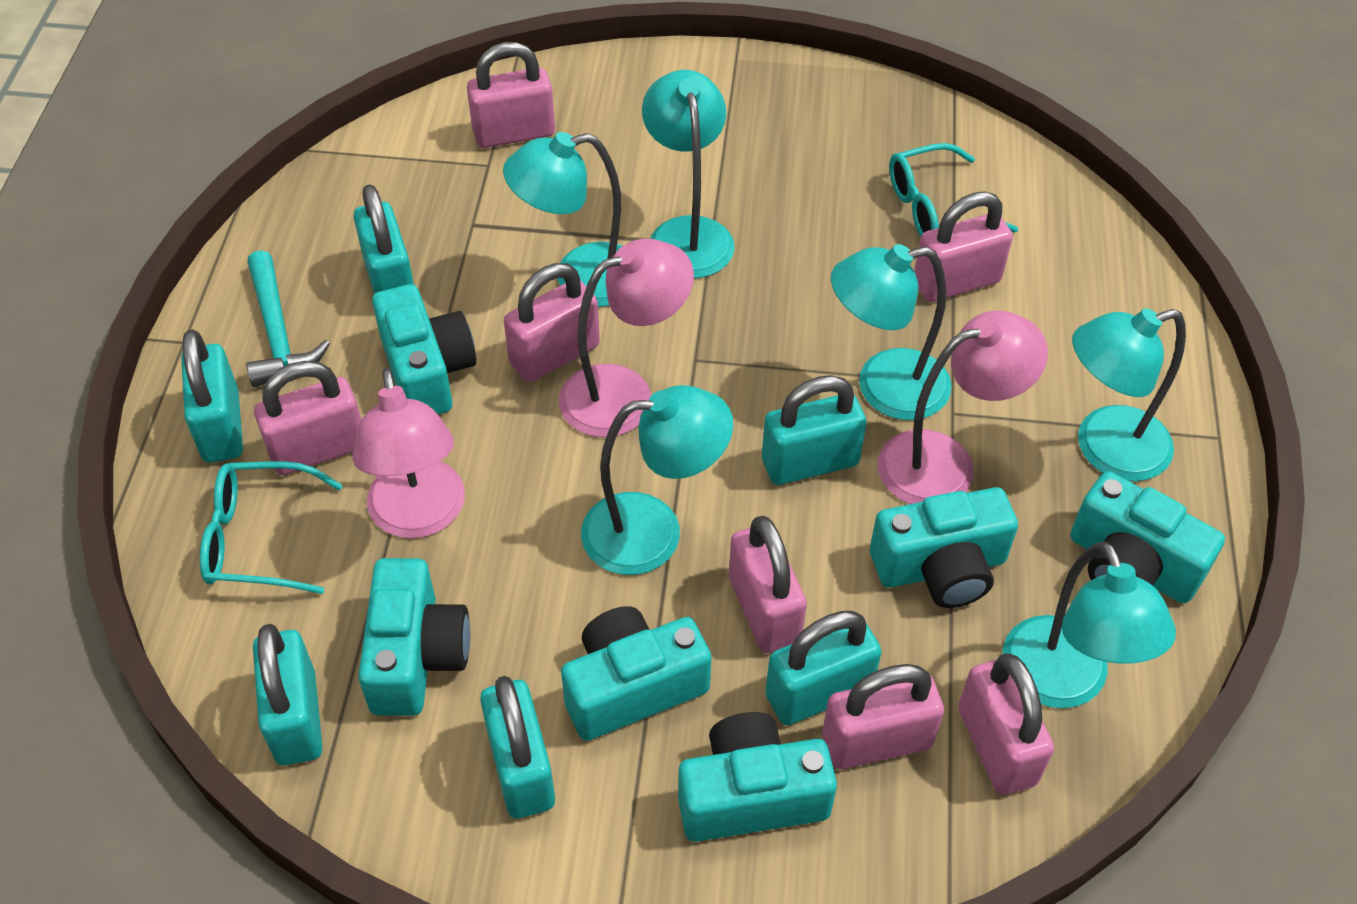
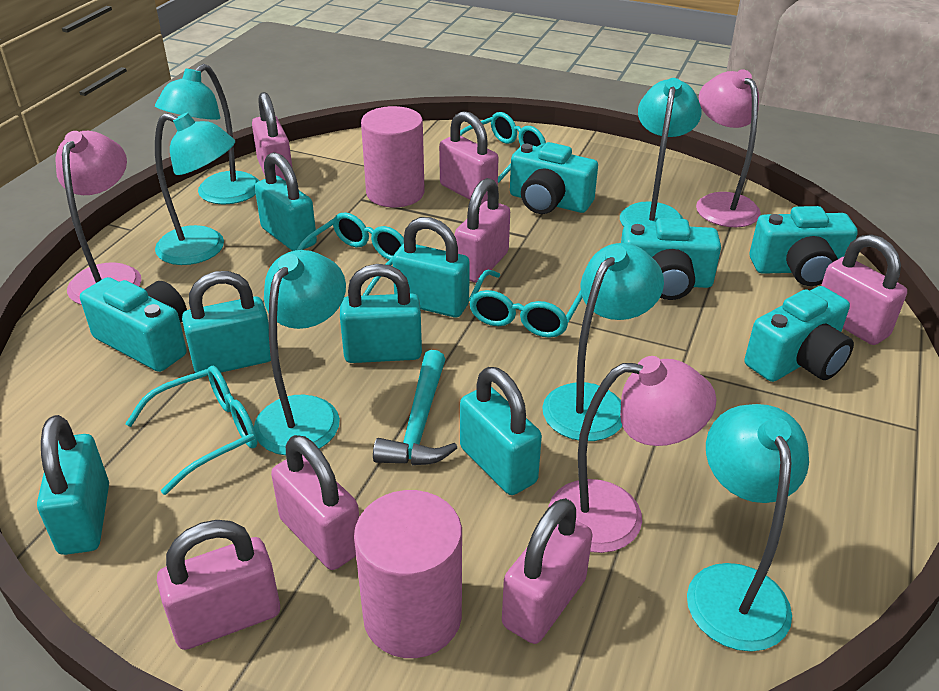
pink cylinder: none = 0 -> [354,490,462,658] [361,106,425,207] = 2
turquoise camera: [358,558,470,716] [372,284,476,414] [561,606,712,741] [678,712,837,842] [870,487,1018,608] [1070,471,1225,603] = 6 -> [80,277,187,372] [510,142,598,214] [621,218,721,300] [745,286,854,382] [750,206,858,286] = 5
turquoise glasses: [200,461,343,594] [889,143,1018,237] = 2 -> [125,366,258,495] [297,212,404,296] [460,112,546,183] [469,270,583,338] = 4

